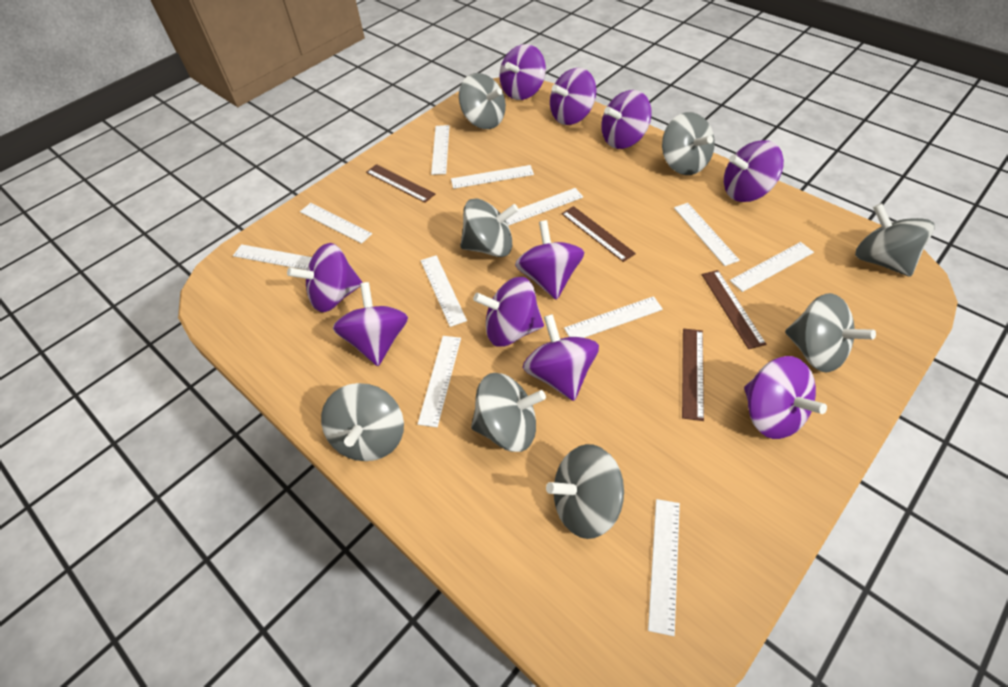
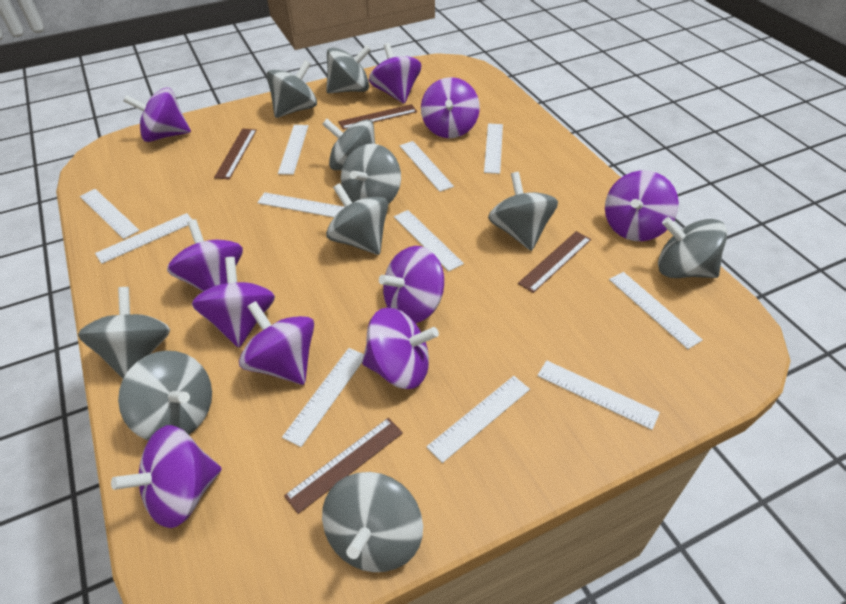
grey spinning top: [321,383,404,461] [459,73,506,129] [460,198,519,257] [471,373,546,452] [546,444,624,539] [662,112,715,175] [785,293,876,373] [855,203,935,277] = 8 -> [78,287,170,378] [118,351,212,441] [266,60,317,118] [322,119,375,170] [322,472,423,572] [326,45,371,93] [326,183,388,255] [341,144,401,205] [488,172,558,251] [658,217,727,278] = 10

